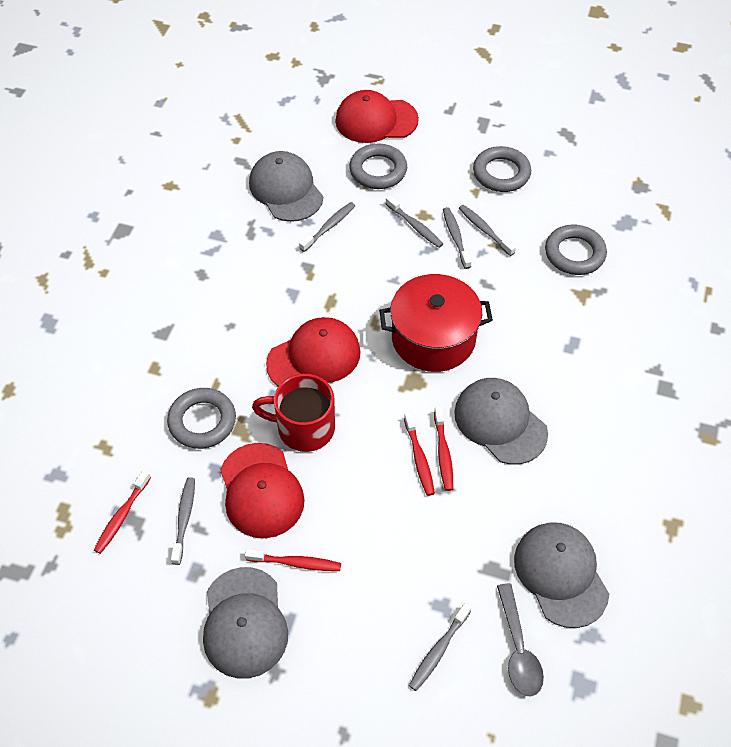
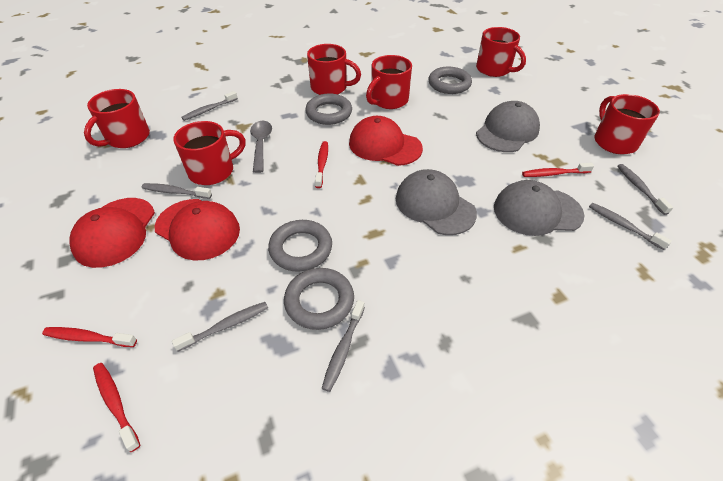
grey cap: [203,567,288,678] [249,151,323,222] [454,378,548,465] [514,522,609,628] = 4 -> [396,169,477,235] [476,101,540,152] [494,180,584,236] = 3
red mug: [252,374,335,452] = 1 -> [84,89,150,148] [173,121,246,185] [307,44,361,95] [366,55,412,109] [476,27,526,77] [594,94,660,155] = 6
red pot: [379,274,493,372] = 1 -> none = 0

